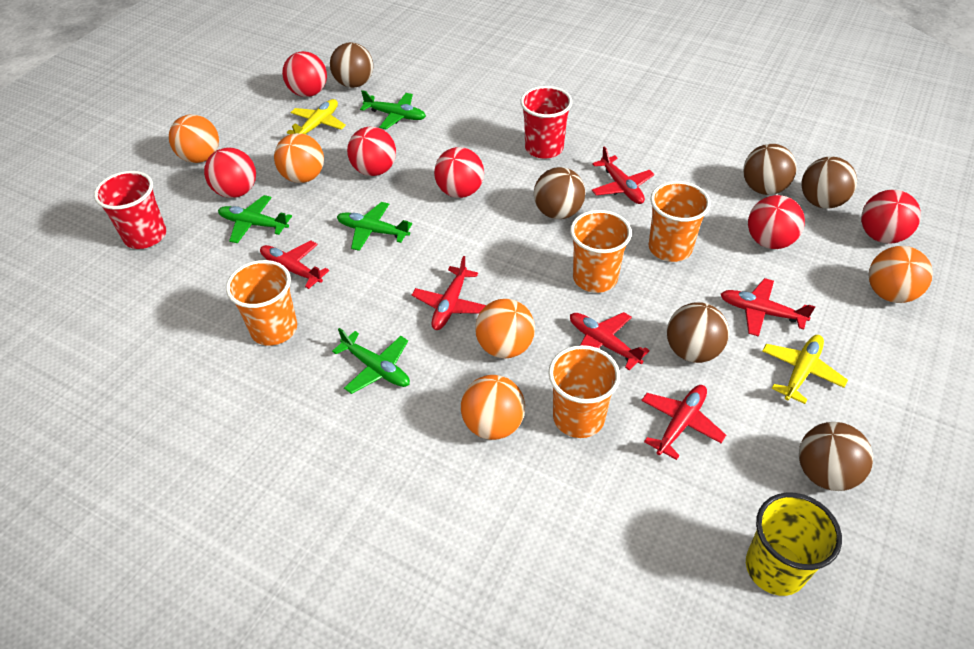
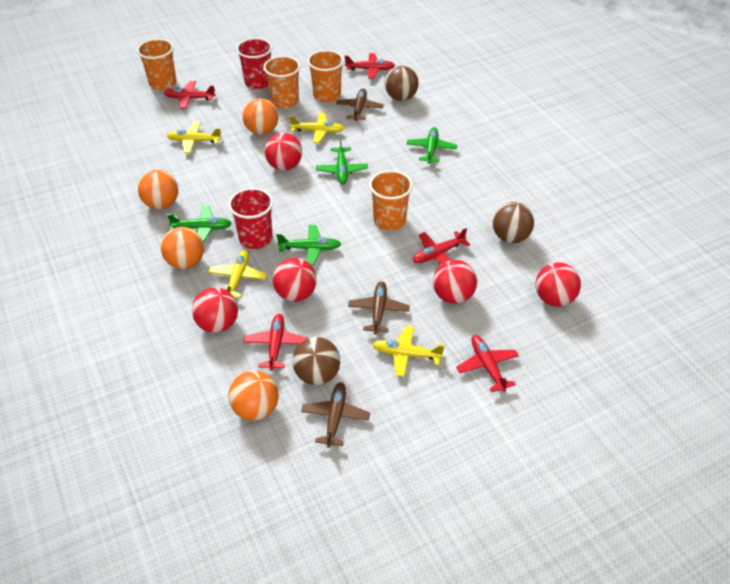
brown ball: [330,42,373,88] [534,167,585,219] [667,302,729,363] [743,144,797,195] [799,422,873,491] [801,156,857,209] = 6 -> [293,337,340,385] [385,66,419,101] [493,202,534,243] = 3
brown plane: none = 0 -> [301,382,370,448] [336,88,384,121] [348,281,410,334] = 3
orange ball: [169,114,219,163] [274,133,324,183] [461,375,525,440] [475,299,535,358] [869,246,933,303] = 5 -> [138,170,178,209] [161,227,204,269] [228,370,279,421] [242,98,278,135] = 4
red ball: [204,148,256,198] [282,51,327,97] [347,127,396,176] [434,147,484,198] [748,195,805,249] [861,190,921,244] = 6 -> [192,287,238,333] [265,133,302,171] [273,258,317,302] [433,260,477,304] [535,262,581,307] = 5
red plane: [260,240,329,289] [412,256,486,330] [570,312,650,370] [592,146,654,204] [641,385,726,460] [721,278,815,337] = 6 -> [164,81,216,109] [244,314,308,371] [345,53,395,79] [413,228,470,264] [456,335,519,392] = 5
yellow cup: [746,493,842,596] = 1 -> none = 0
yellow plane: [287,99,346,134] [762,335,848,404] = 2 -> [167,122,222,153] [208,250,267,298] [289,113,345,143] [372,325,444,377] = 4

